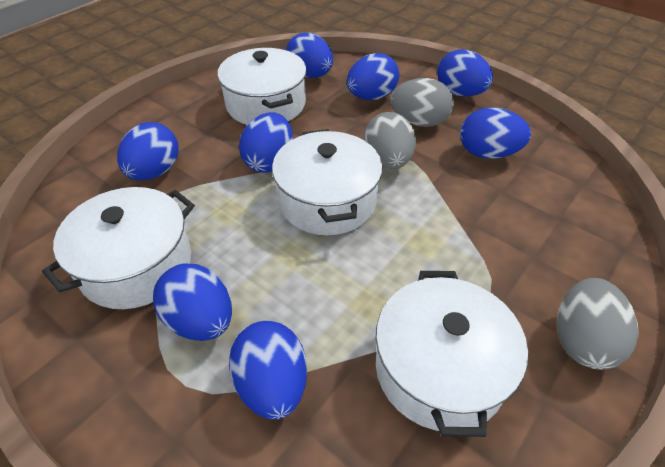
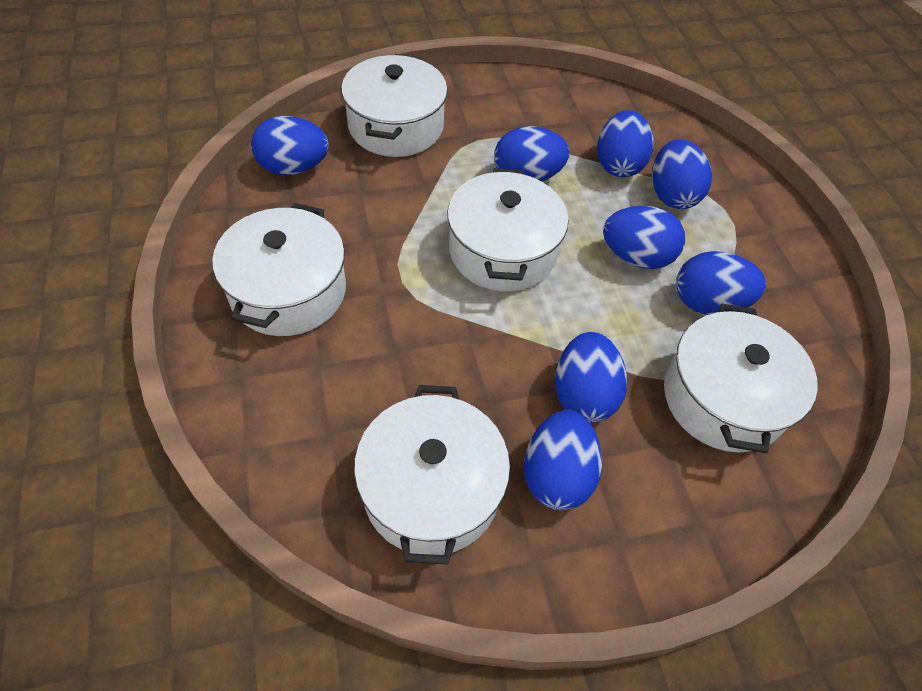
grey egg: [364,112,416,169] [391,78,454,127] [557,278,639,369] = 3 -> none = 0
white pot: [42,187,195,309] [217,48,307,125] [272,129,382,235] [376,271,528,437] = 4 -> [212,203,346,336] [341,54,448,157] [354,385,510,564] [447,168,569,291] [664,304,818,453] = 5

